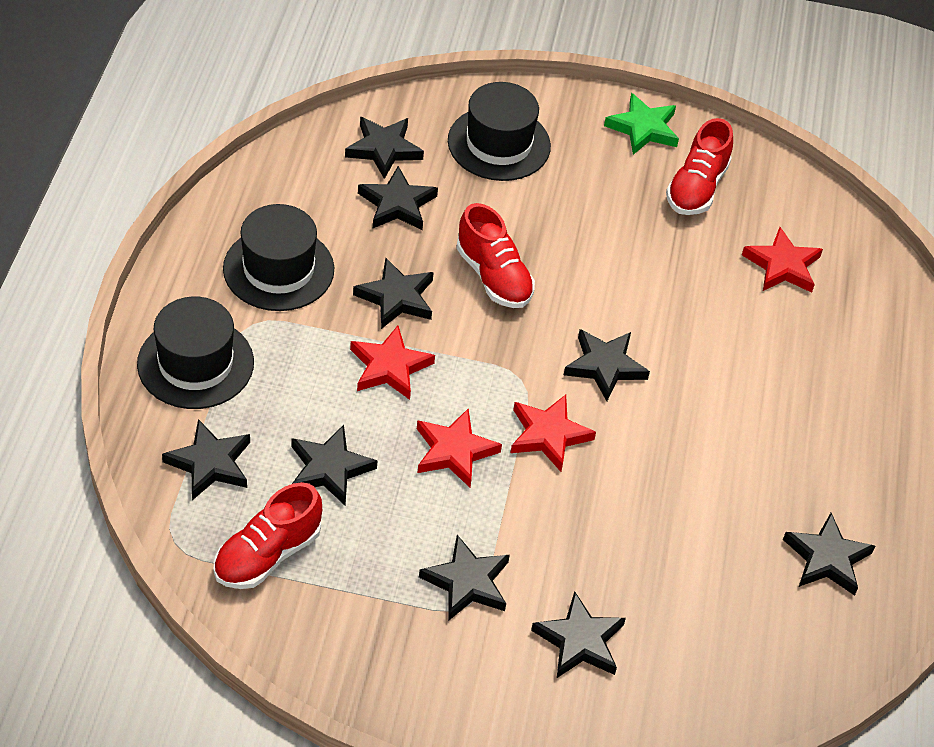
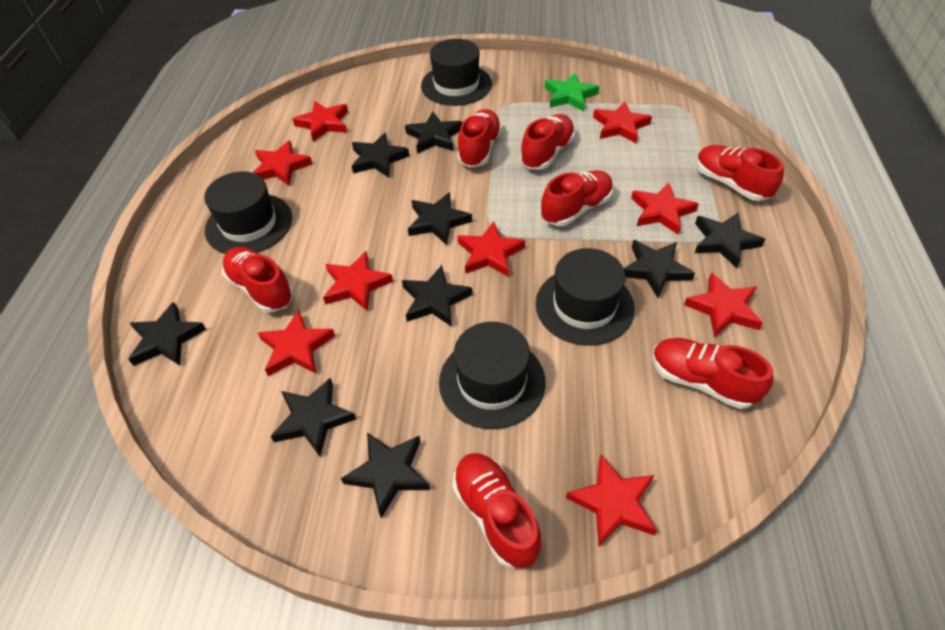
black hat: [137,297,254,409] [223,204,334,311] [448,82,551,181] = 3 -> [204,171,292,254] [421,39,492,106] [439,322,546,429] [536,248,635,346] = 4
red shoe: [213,482,322,589] [456,203,535,308] [666,118,733,215] = 3 -> [222,247,294,313] [452,453,541,568] [457,109,502,168] [520,114,575,170] [541,170,613,226] [652,338,773,409] [696,145,784,201] = 7
red star: [350,326,435,400] [417,408,502,487] [511,395,596,472] [742,227,823,293] = 4 -> [253,140,312,186] [258,310,335,376] [293,101,348,142] [323,251,393,311] [458,221,525,277] [566,455,657,546] [593,102,652,143] [631,183,699,234] [684,272,763,337] = 9

